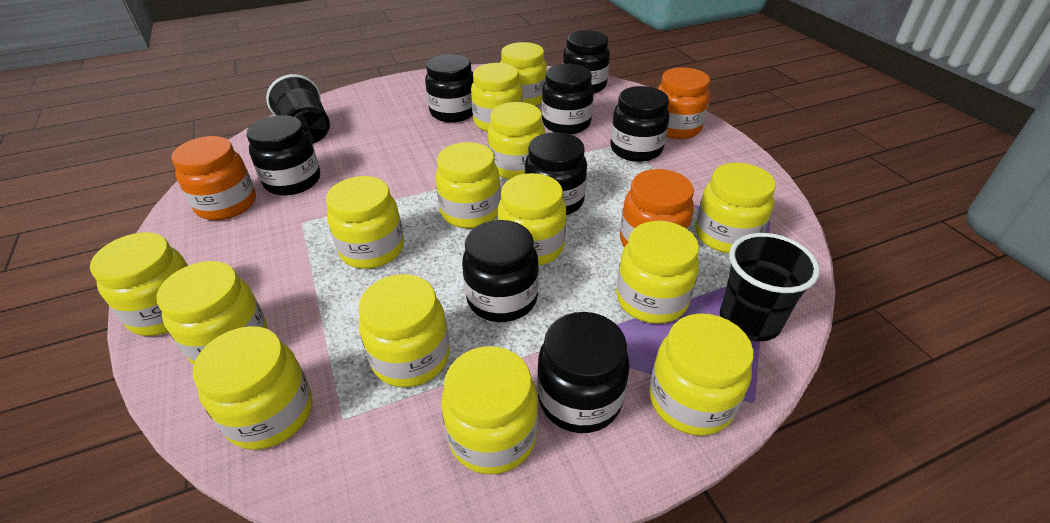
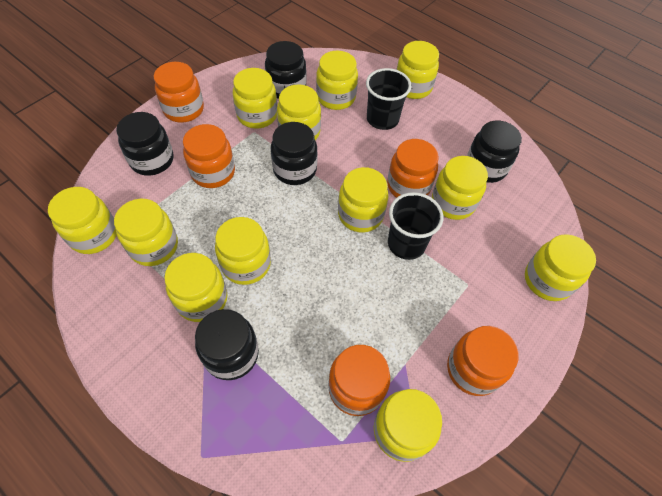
black jar: [246,115,320,196] [425,54,473,122] [462,220,539,322] [524,132,587,215] [537,312,630,433] [542,64,594,134] [563,30,610,93] [610,86,669,162] = 8 -> [116,112,174,176] [195,309,259,380] [265,41,307,99] [271,122,318,185] [467,121,522,183] = 5
orange jar: [171,136,256,220] [620,169,694,248] [658,67,710,139] = 3 -> [154,62,204,123] [183,124,235,188] [328,345,390,416] [387,139,439,198] [447,326,519,396] = 5
yellow jar: [90,232,189,336] [157,261,268,365] [193,326,312,450] [326,176,404,269] [359,274,450,387] [435,142,501,229] [441,346,538,474] [471,63,523,132] [488,102,545,179] [498,173,566,266] [500,42,547,106] [616,221,699,324] [650,313,754,436] [695,163,776,253] = 14 -> [48,187,117,254] [114,199,178,266] [164,253,227,322] [215,217,271,285] [233,68,277,129] [277,84,321,140] [316,51,358,110] [338,167,388,232] [374,389,442,462] [396,41,439,99] [432,156,488,220] [525,234,596,301] = 12

